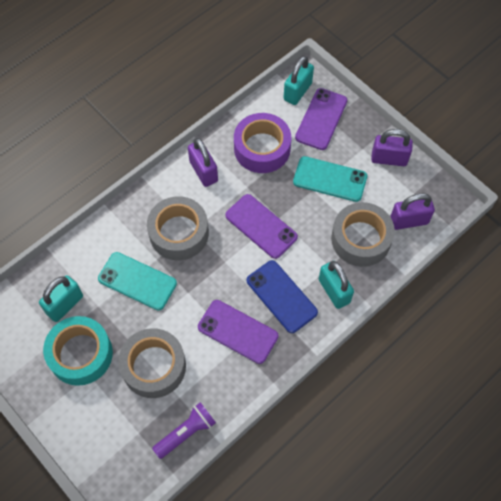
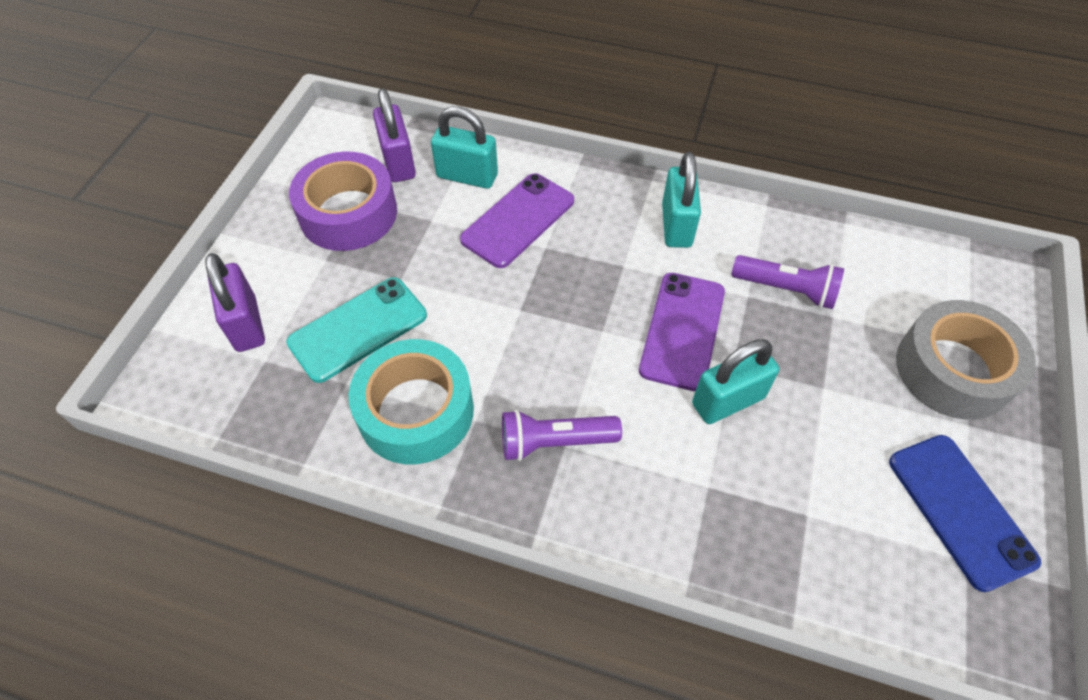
grey tape: [118,328,186,398] [147,196,209,260] [331,202,395,267] = 3 -> [896,300,1036,420] = 1
purple flashlight: [152,402,216,459] = 1 -> [502,410,622,461] [731,255,844,309] = 2
purple padlock: [188,138,218,187] [371,129,413,166] [390,193,435,230] = 3 -> [205,253,265,352] [373,89,416,182] = 2
purple phone: [198,300,278,364] [225,194,298,259] [295,88,347,150] = 3 -> [460,173,574,268] [639,273,725,391] = 2
turquoise phone: [98,252,177,310] [293,156,367,202] = 2 -> [286,277,427,383] = 1

